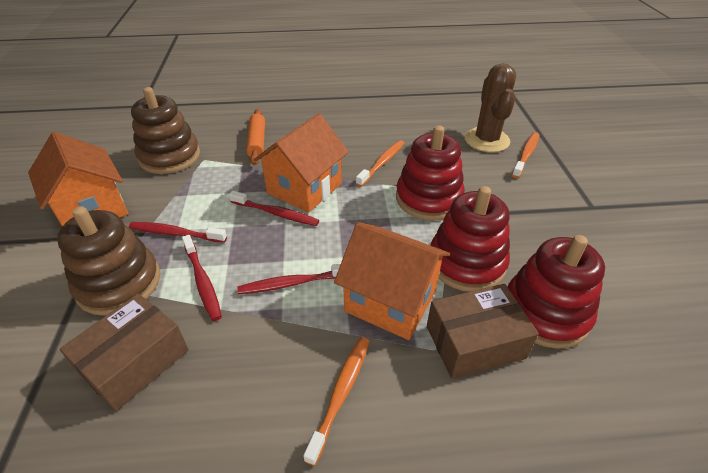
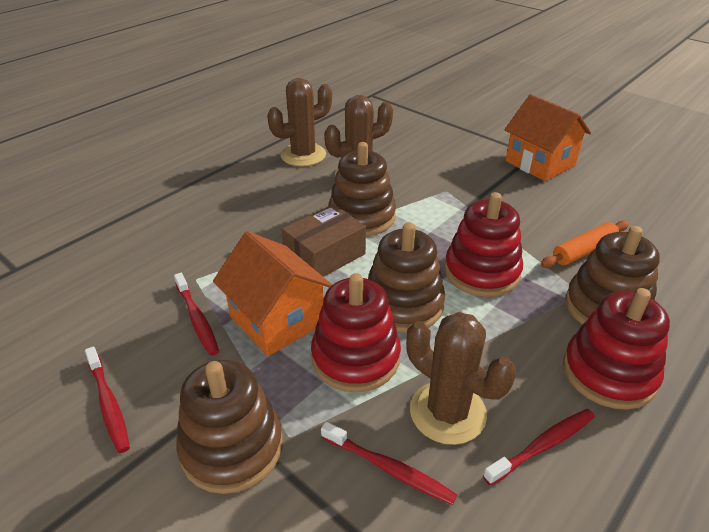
brown box: [60,293,189,412] [427,284,539,379] = 2 -> [282,204,366,277] = 1
brown cactus: [464,63,516,152] = 1 -> [267,78,332,166] [324,95,393,176] [406,312,516,445] = 3
brown stacking toy: [57,206,160,316] [131,87,200,174] = 2 -> [176,360,283,494] [328,142,396,236] [368,223,445,333] [566,226,660,325] = 4
orange house: [28,132,128,227] [253,113,349,213] [334,222,450,340] = 3 -> [213,231,332,356] [505,94,591,181] = 2
orange toothbrush: [303,337,369,466] [356,140,404,187] [512,132,539,178] = 3 -> none = 0

